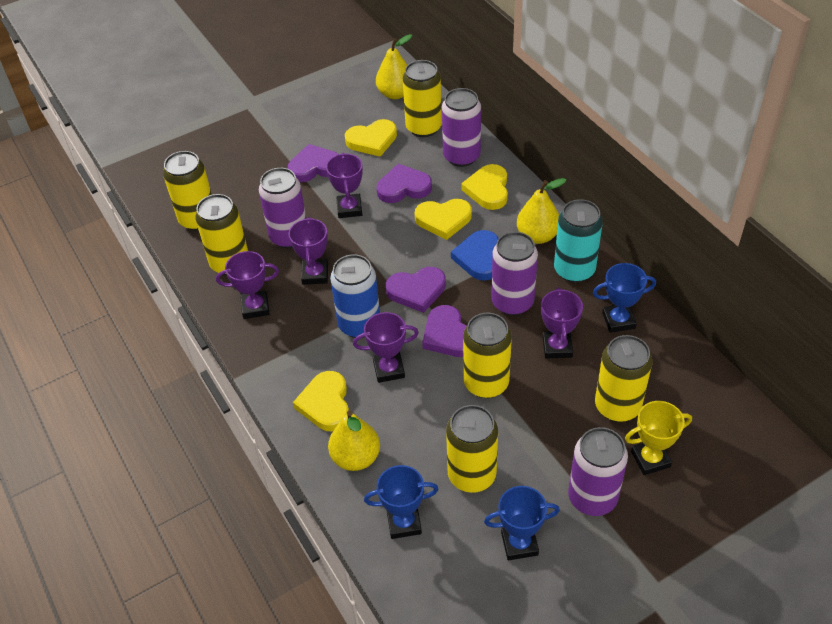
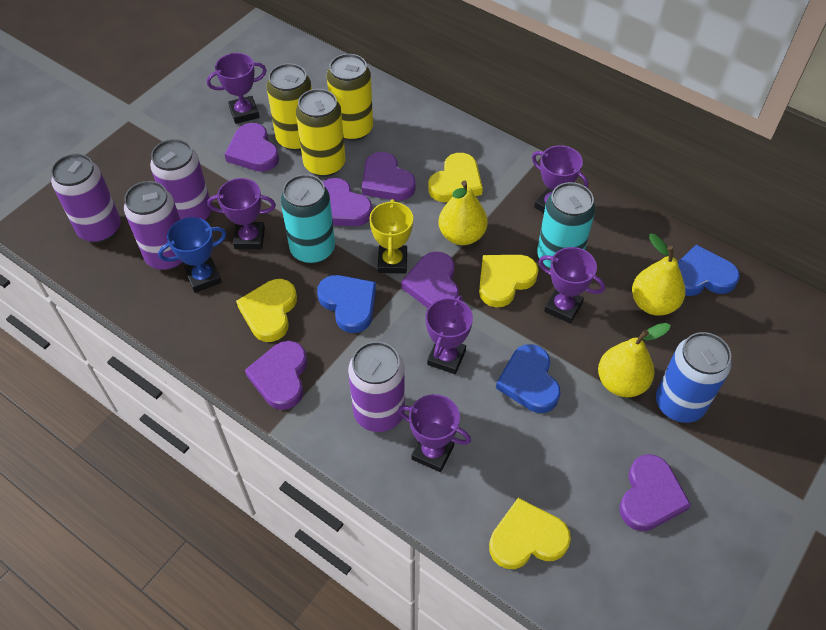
blue heart: [451,230,499,281] = 1 -> [317,275,376,333] [496,344,561,413] [678,245,740,296] = 3
blue trophy: [364,465,439,539] [484,486,560,560] [593,263,656,333] = 3 -> [158,217,227,293] = 1
purple heart: [288,144,339,182] [377,164,432,203] [386,267,446,313] [422,305,467,357] = 4 -> [224,123,279,172] [245,341,307,410] [323,178,372,226] [362,152,415,201] [401,251,459,308] [619,454,691,531] = 6
purple trophy: [216,251,279,319] [288,217,328,285] [326,153,363,218] [353,312,419,383] [541,287,583,359] = 5 -> [207,53,267,124] [207,178,276,249] [398,394,471,472] [425,296,473,374] [532,145,588,213] [539,247,605,324] = 6
turquoise can: [554,199,603,283] = 1 -> [281,174,335,264] [537,182,595,269] = 2
yellow can: [163,151,212,231] [195,194,248,275] [403,60,442,137] [446,405,498,493] [463,313,512,398] [595,335,652,422] = 6 -> [267,63,312,151] [296,89,346,177] [327,54,373,141] = 3

